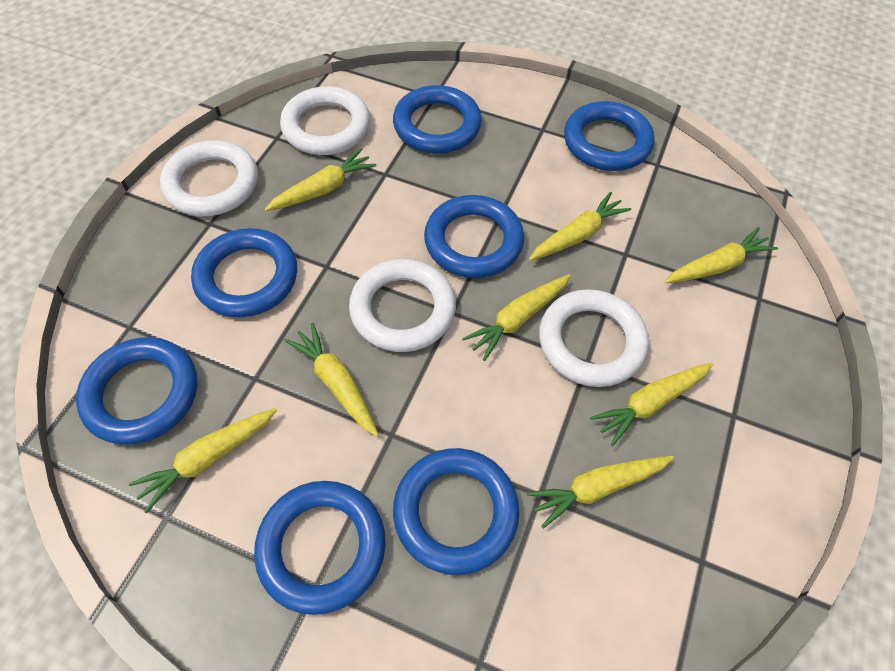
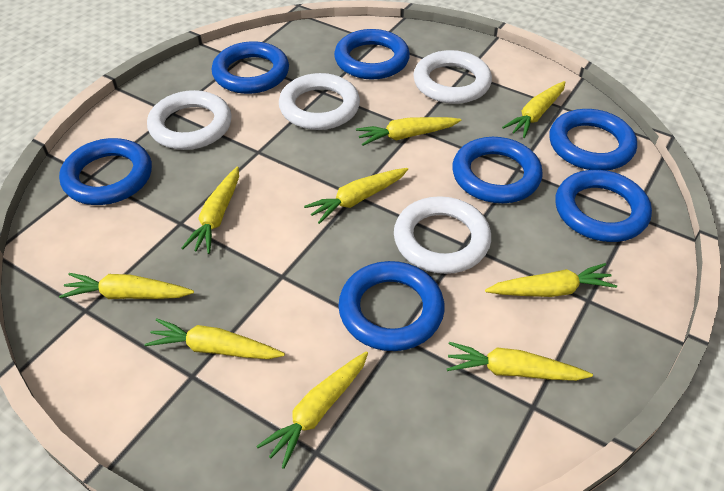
yellow carrot: [129,408,277,513] [264,149,377,211] [285,323,379,437] [462,274,570,361] [527,456,674,529] [529,192,631,261] [590,363,713,446] [665,227,778,283] = 8 -> [59,273,194,299] [145,319,285,359] [182,167,239,254] [256,351,368,469] [304,168,408,224] [356,117,461,146] [447,342,593,381] [485,263,617,297] [502,81,565,138] = 9

